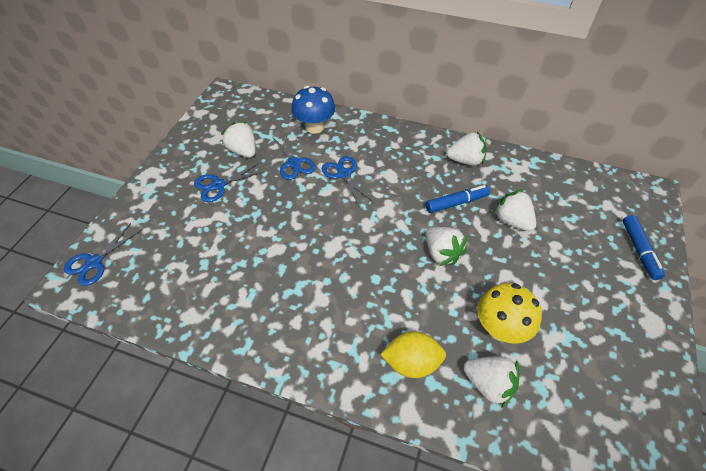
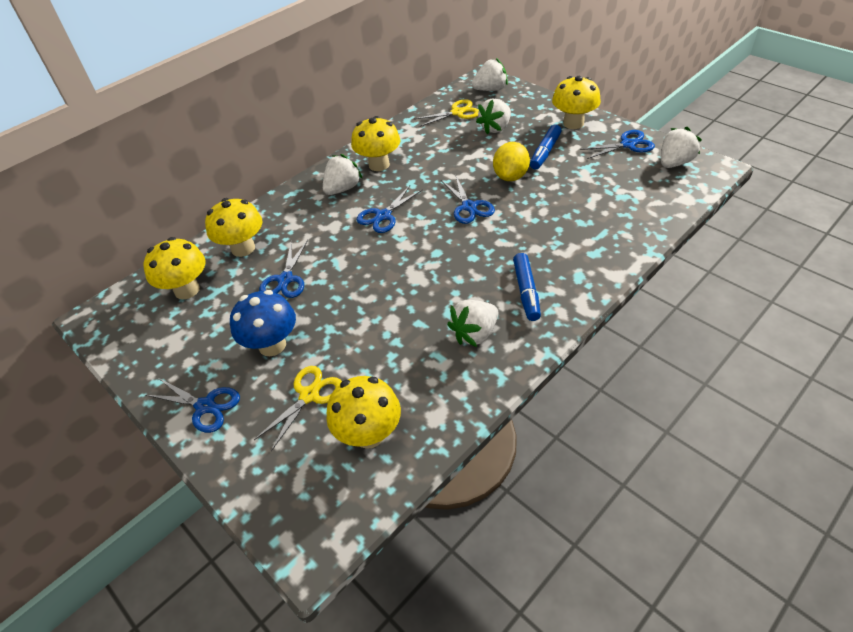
blue scissors: [64,223,141,286] [194,163,265,202] [272,133,316,180] [321,156,373,207] = 4 -> [145,378,240,433] [259,240,308,298] [357,185,423,233] [441,176,495,224] [580,130,655,159] = 5
yellow mushroom: [477,283,542,344] = 1 -> [143,237,206,299] [205,198,262,257] [326,376,401,449] [351,116,400,171] [552,76,601,129] = 5
yellow scissors: none = 0 -> [254,366,342,451] [414,99,479,127] = 2

